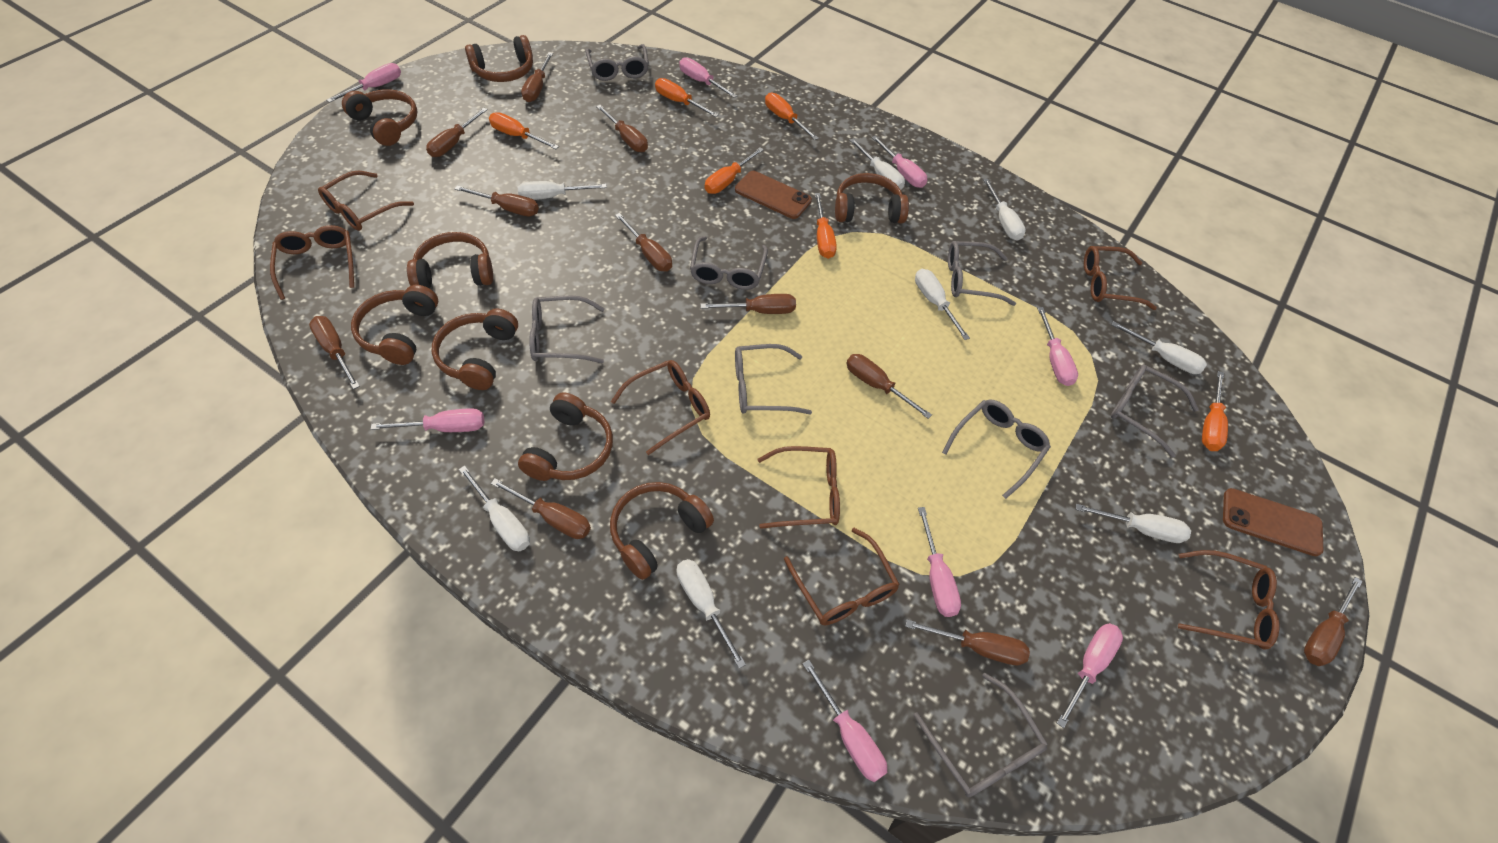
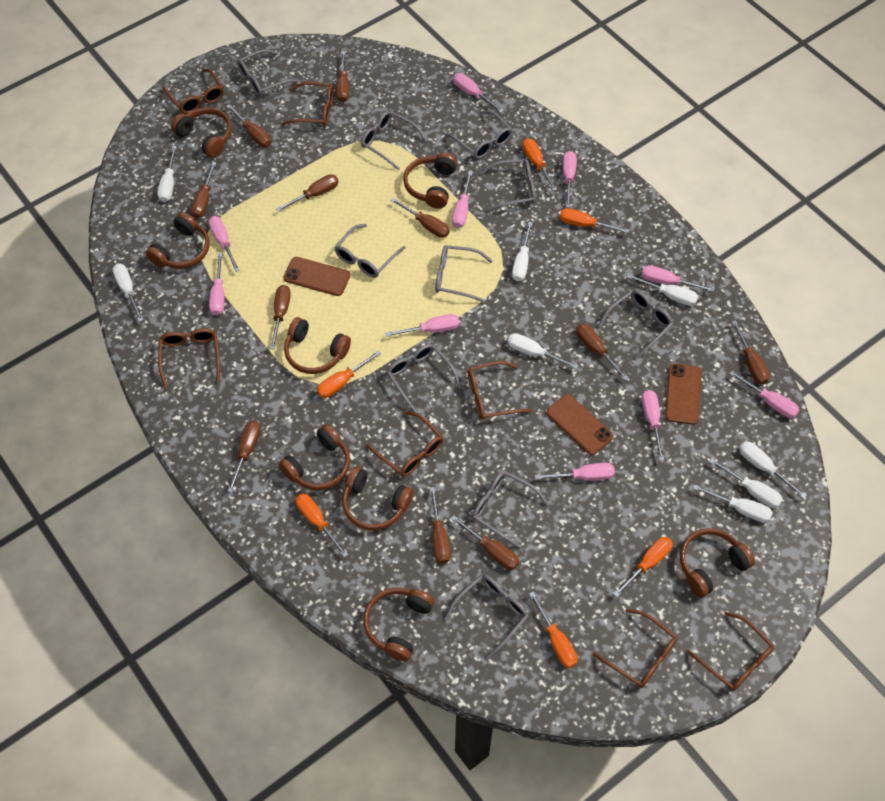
brown phone: [735,171,812,219] [1223,488,1323,556] = 2 -> [284,257,350,296] [546,394,613,455] [665,364,701,425] = 3
grey glasses: [529,295,605,363] [585,44,649,81] [690,236,768,290] [735,344,812,414] [913,673,1048,797] [942,399,1051,499] [948,241,1016,306] [1111,365,1199,458] = 8 -> [237,49,300,96] [335,224,406,277] [361,111,427,170] [386,344,461,414] [435,245,493,303] [444,574,529,659] [446,111,512,159] [472,471,549,549] [480,159,535,212] [598,290,673,359] = 10
pink screwdriver: [327,63,401,103] [371,408,484,432] [679,57,737,98] [803,660,887,782] [871,135,927,188] [918,507,961,617] [1037,307,1078,386] [1057,623,1123,728] = 8 -> [208,216,240,272] [209,253,225,315] [385,314,459,337] [452,171,473,228] [453,73,504,113] [535,463,615,481] [563,151,576,208] [642,265,714,292] [642,390,664,461] [730,371,799,418] = 10

